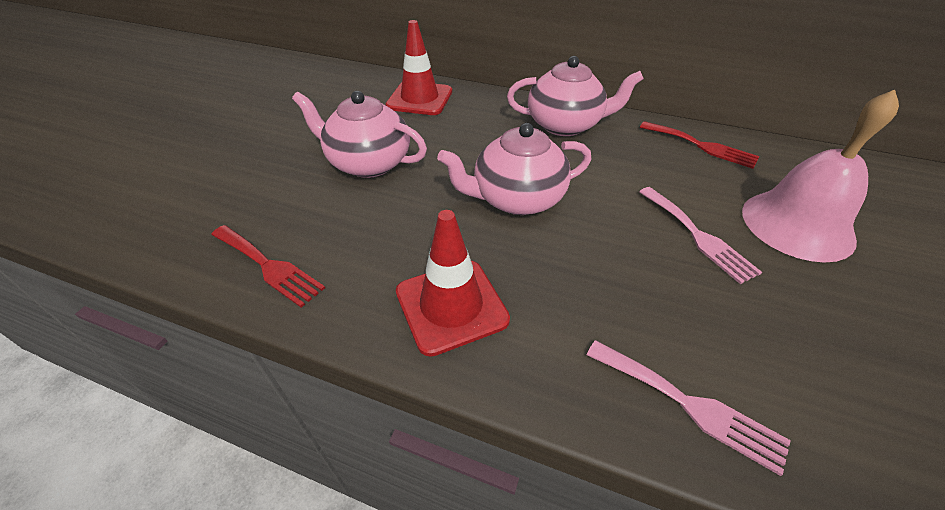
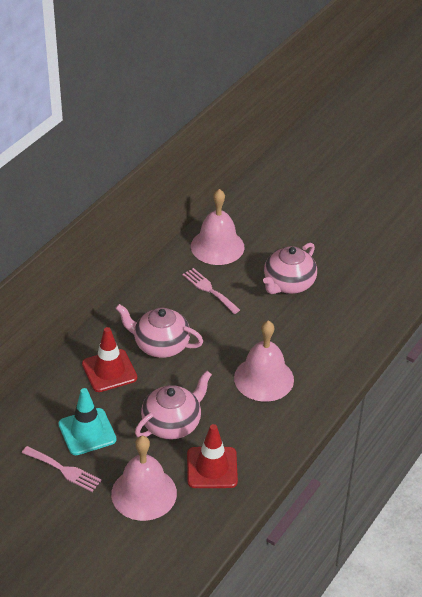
pink bell: [742,90,899,262] = 1 -> [111,436,177,521] [191,189,245,265] [234,321,294,402] = 3
red fork: [211,225,325,308] [640,121,759,169] = 2 -> none = 0
turquoise traffic cone: none = 0 -> [58,388,116,455] = 1

